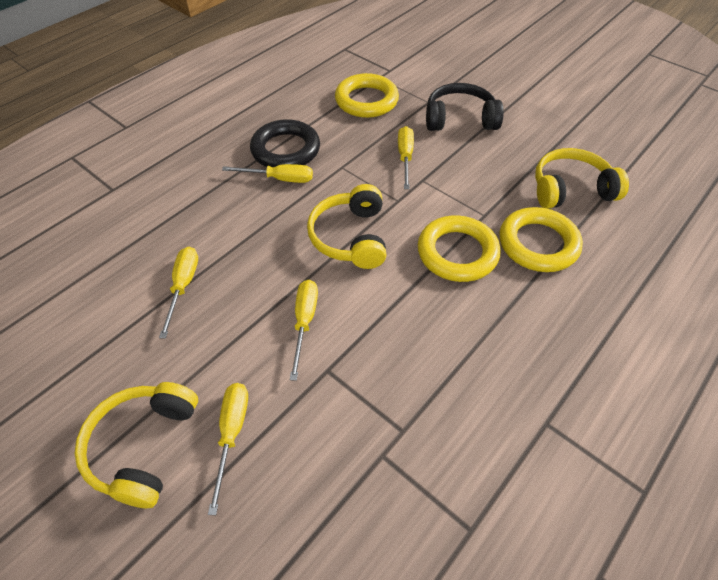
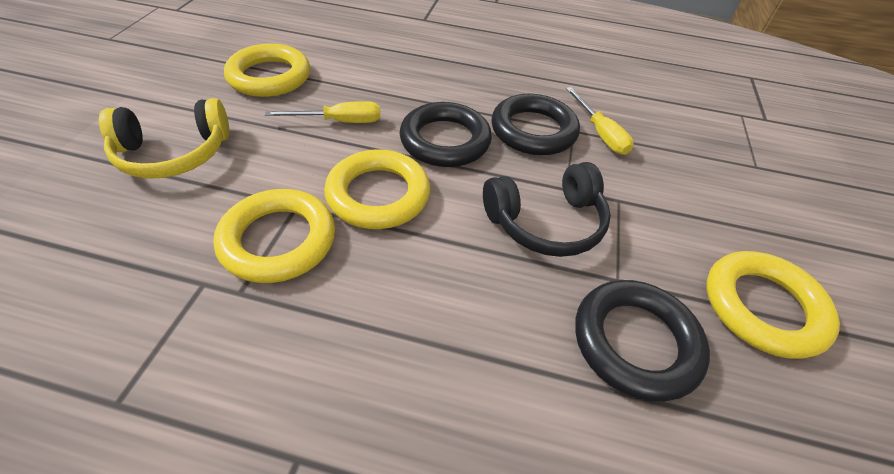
black ring: [250,119,320,167] = 1 -> [399,102,492,167] [492,94,580,155] [575,280,710,402] = 3
yellow headphones: [75,382,198,508] [307,184,386,269] [535,148,629,209] = 3 -> [99,98,230,179] = 1
yellow ring: [335,73,399,118] [418,216,501,282] [500,207,583,272] = 3 -> [213,189,335,283] [224,44,310,97] [324,149,430,229] [706,251,840,359] = 4
yellow screwdriver: [159,247,198,339] [208,383,248,515] [222,164,313,183] [290,280,318,381] [398,126,414,189] = 5 -> [265,101,380,123] [566,87,634,155] = 2

